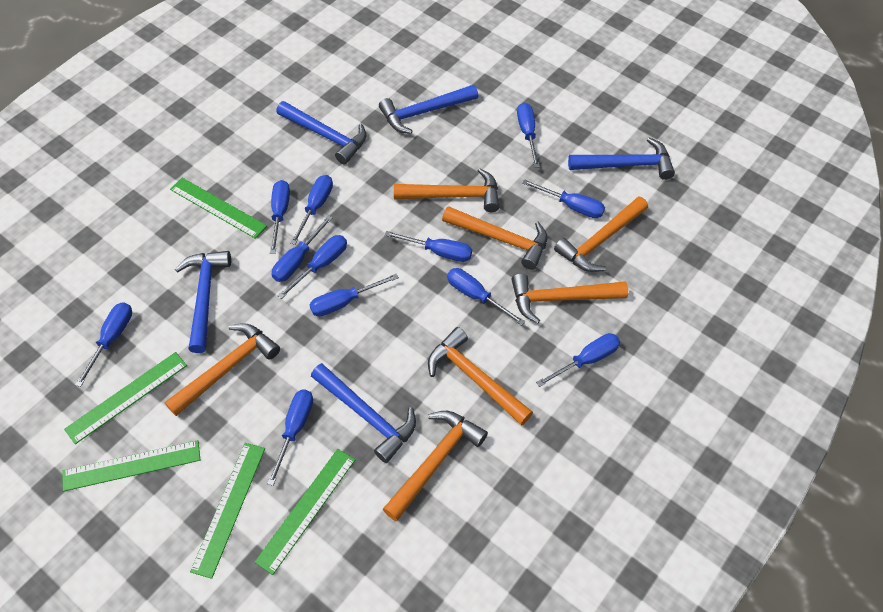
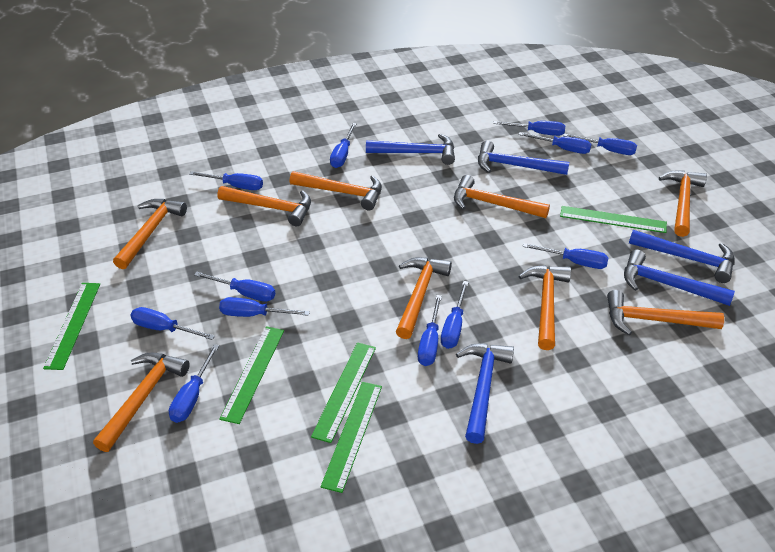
orange hammer: [164,323,280,416] [383,411,488,521] [394,168,499,212] [428,327,533,426] [442,206,547,270] [512,274,628,324] [554,196,648,272] = 7 -> [93,353,190,452] [113,199,187,269] [218,186,311,226] [290,171,382,210] [396,257,452,339] [454,175,550,218] [518,265,571,350] [607,290,724,335] [659,171,707,237] = 9

